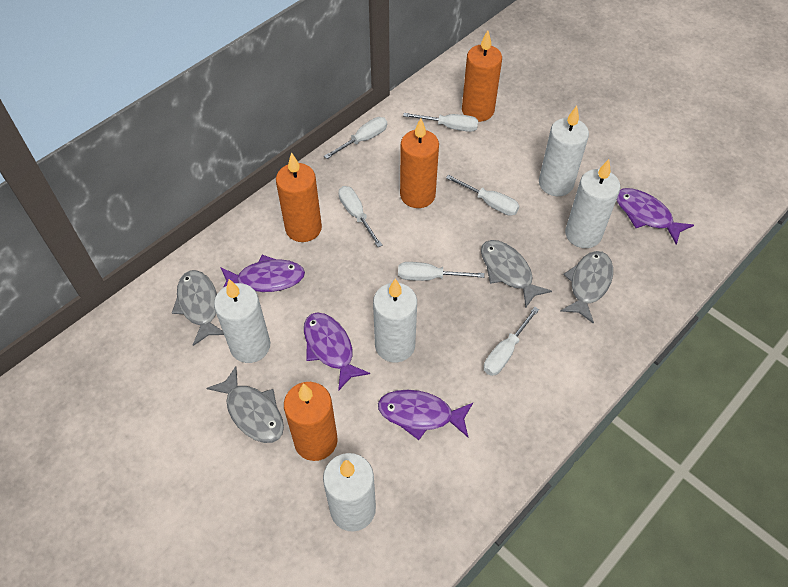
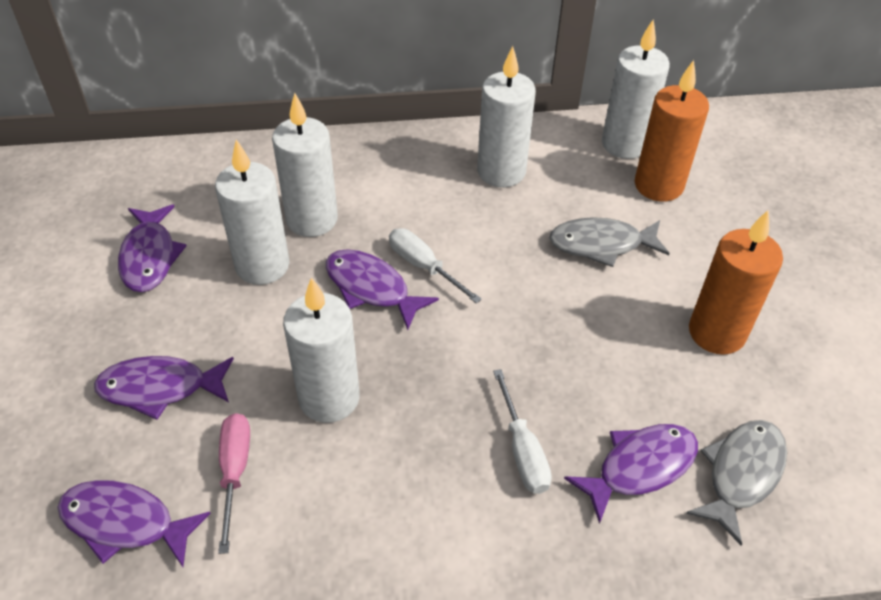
grey fish: [172,270,224,346] [207,366,284,443] [481,240,552,308] [560,251,613,324] = 4 -> [549,217,670,267] [686,420,787,546] = 2
orange candle: [276,152,322,242] [284,382,337,461] [400,118,439,208] [462,30,502,122] = 4 -> [635,60,709,202] [689,210,783,355] = 2
pink screwdriver: none = 0 -> [218,413,250,554] = 1
purple fish: [220,255,305,292] [304,313,370,391] [378,390,473,440] [617,188,694,245] = 4 -> [57,480,211,567] [94,356,234,420] [118,204,187,292] [326,249,439,330] [564,424,698,524] = 5
white screwdriver: [324,117,387,159] [338,186,382,247] [398,262,485,281] [403,113,478,132] [446,175,519,216] [484,307,539,376] = 6 -> [389,228,482,304] [493,369,552,494] = 2

